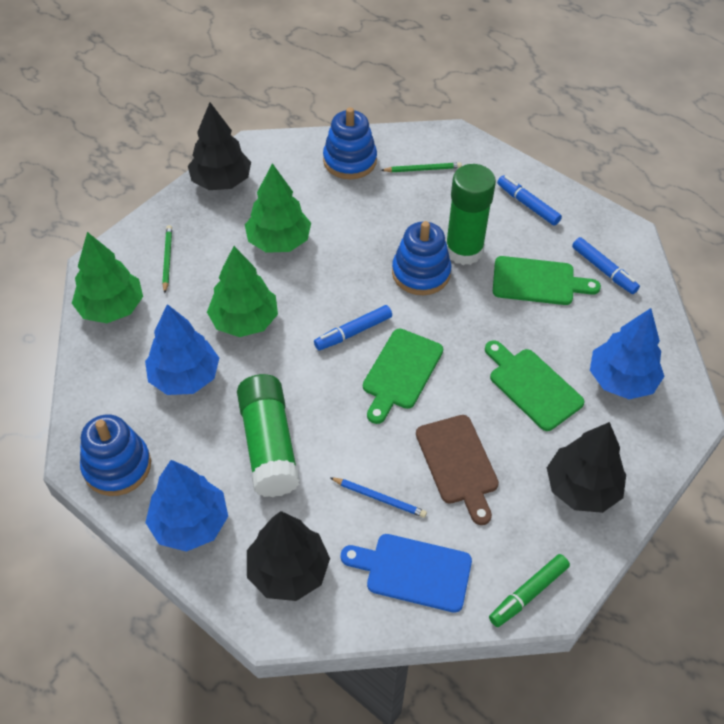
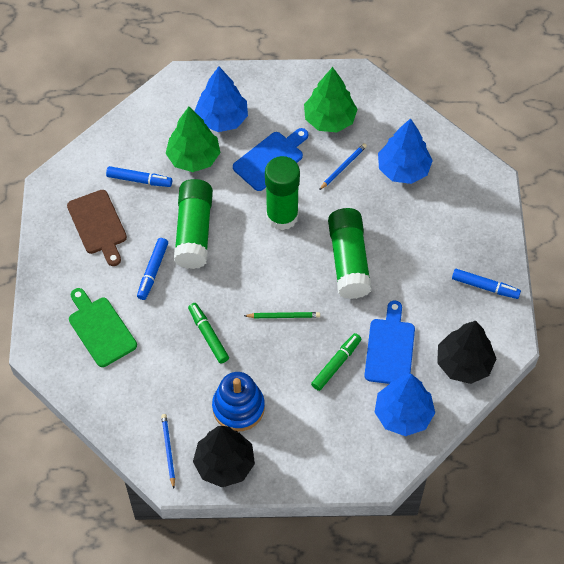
black tree: [188,102,251,190] [247,511,330,601] [547,422,626,513] = 3 -> [193,426,255,487] [437,321,496,384] = 2
blue cutting board: [341,534,472,613] = 1 -> [233,128,308,191] [364,301,415,384] = 2
blue pencil: [330,477,427,518] = 1 -> [161,414,175,489] [319,143,367,190] = 2
blue stacking toy: [80,414,151,496] [323,107,377,179] [392,221,451,295] = 3 -> [212,372,265,431] = 1
green cutting board: [363,329,443,424] [485,340,585,431] [493,256,601,305] = 3 -> [69,288,137,367] = 1
green glue stick: [237,374,300,497] [446,164,496,265] = 2 -> [174,179,213,269] [265,156,300,230] [328,208,372,299] = 3
green marker: [489,554,570,627] = 1 -> [188,303,229,364] [311,333,361,391] = 2
green pencil: [162,225,172,293] [381,162,462,172] = 2 -> [244,312,320,318] = 1
green tree: [72,232,143,323] [207,246,278,337] [245,163,311,253] = 3 -> [166,107,221,172] [304,67,358,132] = 2

